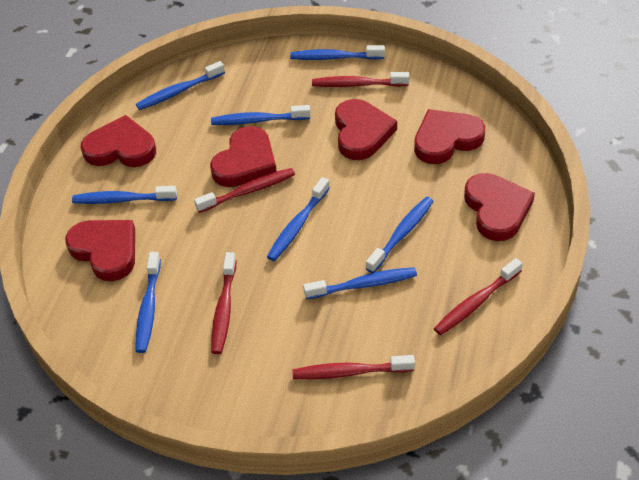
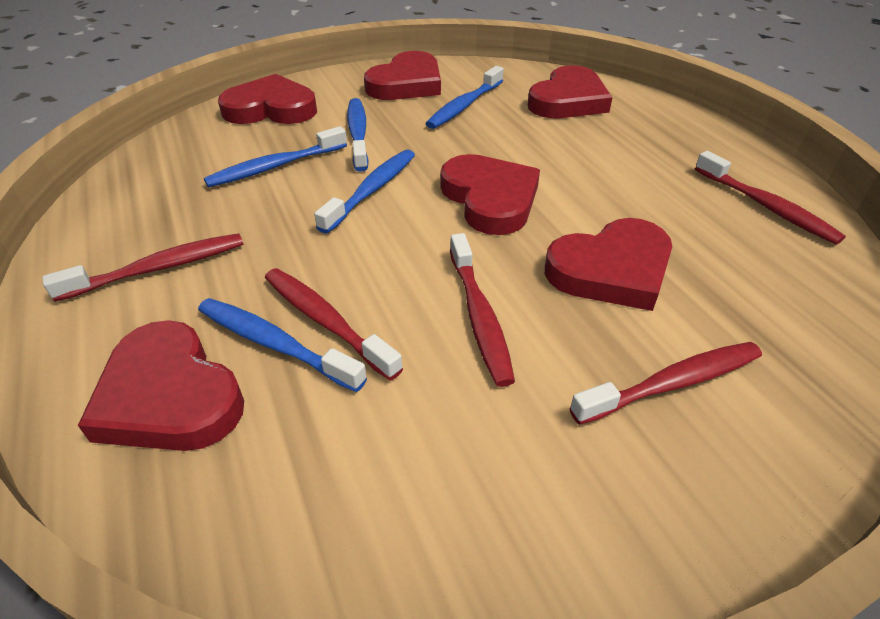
blue toothbrush: [72,186,177,204] [136,61,225,110] [136,252,161,353] [211,105,311,125] [267,177,330,261] [290,45,385,60] [303,267,417,299] [366,197,434,273] = 8 -> [198,298,367,392] [204,126,347,187] [314,149,415,234] [347,98,369,172] [425,66,504,129] = 5

